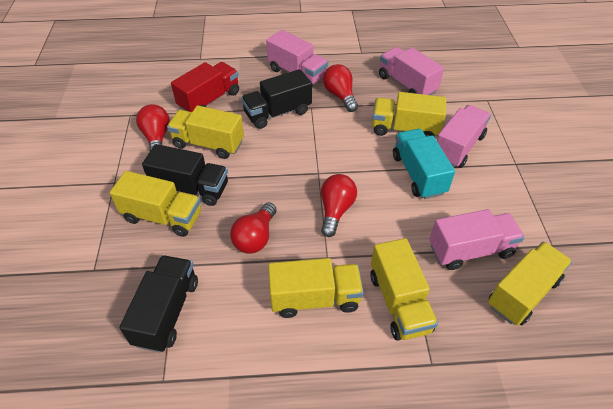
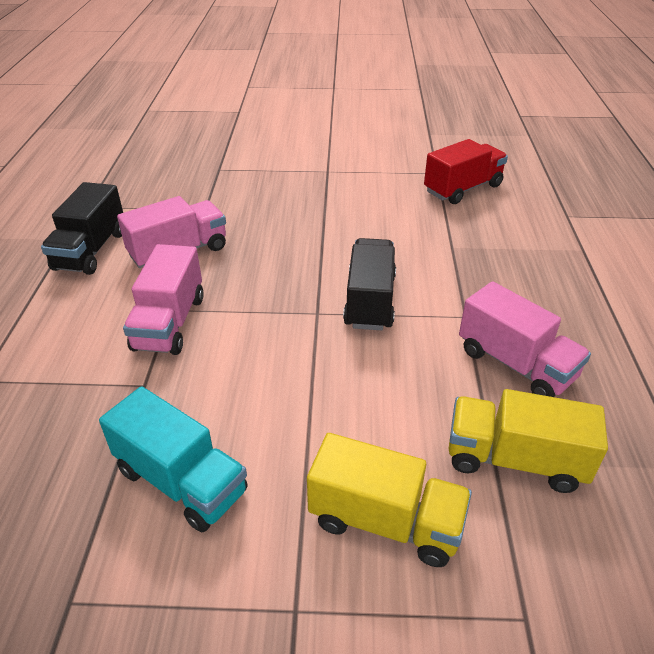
black truck: [119,255,198,352] [142,144,228,206] [241,69,312,129] = 3 -> [41,182,123,275] [343,238,396,330] = 2
pink truck: [266,30,328,85] [379,47,444,95] [429,209,525,270] [437,105,491,168] = 4 -> [117,196,226,268] [123,244,204,355] [459,281,591,397] = 3
red light bulb: [136,104,170,151] [230,202,277,254] [321,174,357,237] [323,64,358,112] = 4 -> none = 0
yellow truck: [110,171,201,237] [167,105,244,159] [268,258,364,318] [370,238,438,341] [372,92,446,136] [488,242,572,325] = 6 -> [307,433,472,567] [448,389,608,493] = 2

